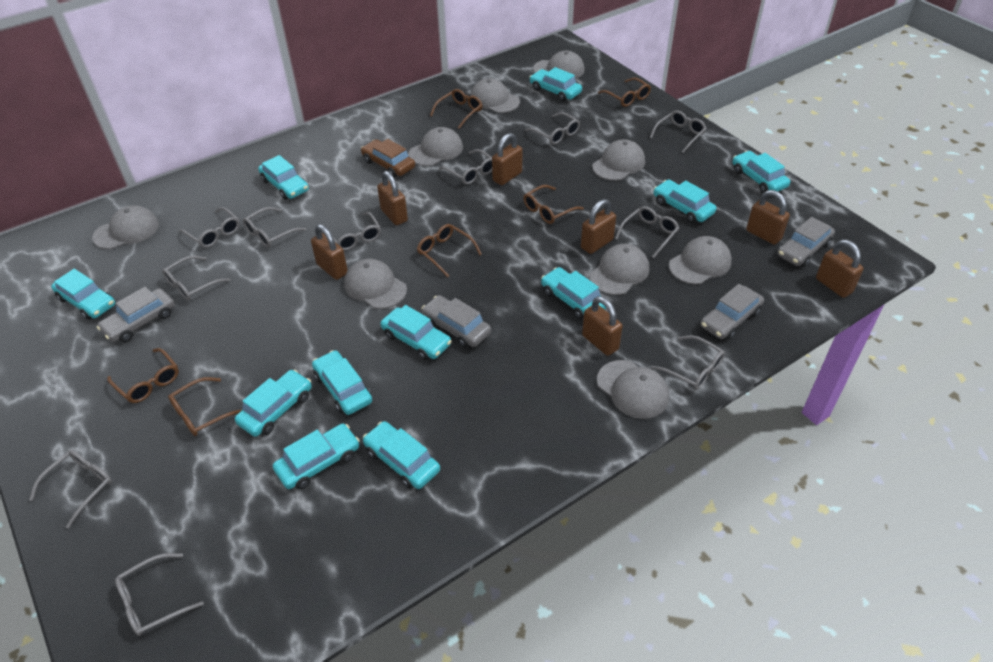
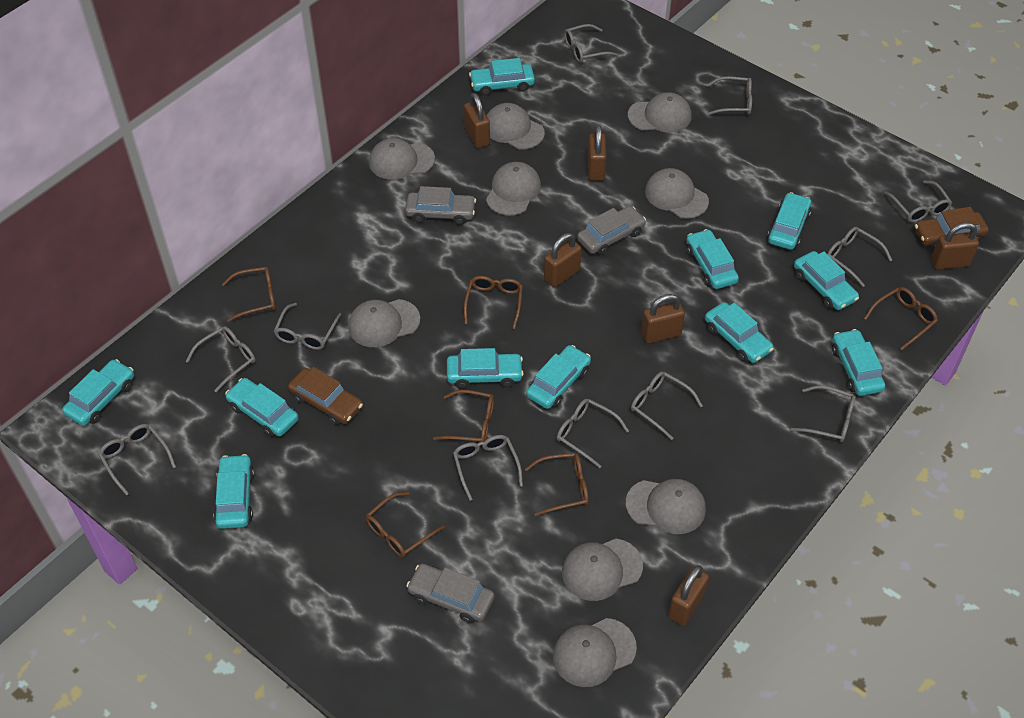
brown car: [361,139,415,178] = 1 -> [288,367,363,425] [915,207,989,249] = 2
brown padlock: [311,224,348,280] [377,171,408,225] [492,133,522,185] [581,199,616,254] [582,296,623,356] [746,190,790,245] [816,240,864,298] = 7 -> [464,93,490,148] [544,233,582,287] [588,125,606,181] [641,294,685,343] [668,565,709,626] [931,222,979,270] = 6
grey car: [97,287,175,342] [421,295,491,348] [701,284,764,340] [778,217,835,267] = 4 -> [405,186,476,225] [406,564,495,623] [577,206,646,255] = 3

